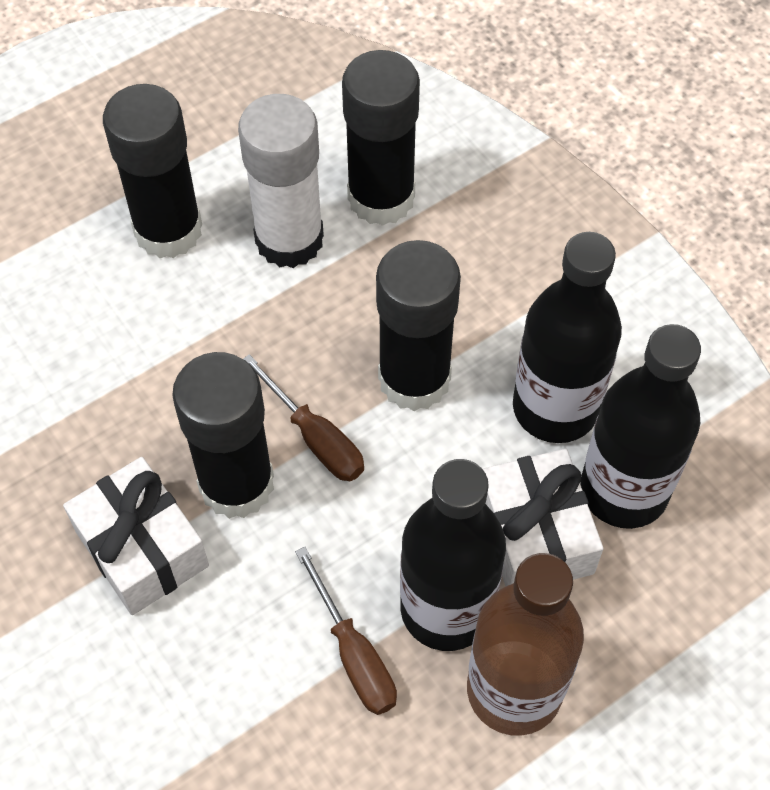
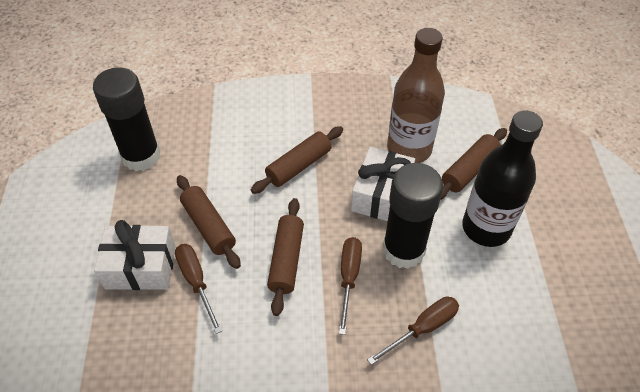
black bottle: [400,459,506,651] [513,232,622,443] [580,324,701,529] = 3 -> [462,110,543,247] = 1
black glue stick: [103,84,202,258] [172,352,274,519] [342,50,420,226] [376,240,461,411] = 4 -> [93,67,161,171] [383,163,443,269] = 2
brown rolling pin: none = 0 -> [177,175,241,269] [251,126,343,194] [267,198,304,316] [440,128,507,200] = 4
brown screwdriver: [243,354,364,481] [295,547,397,715] = 2 -> [175,244,222,334] [339,237,362,335] [367,297,459,365] = 3
white glue stick: [238,94,324,268] = 1 -> none = 0

